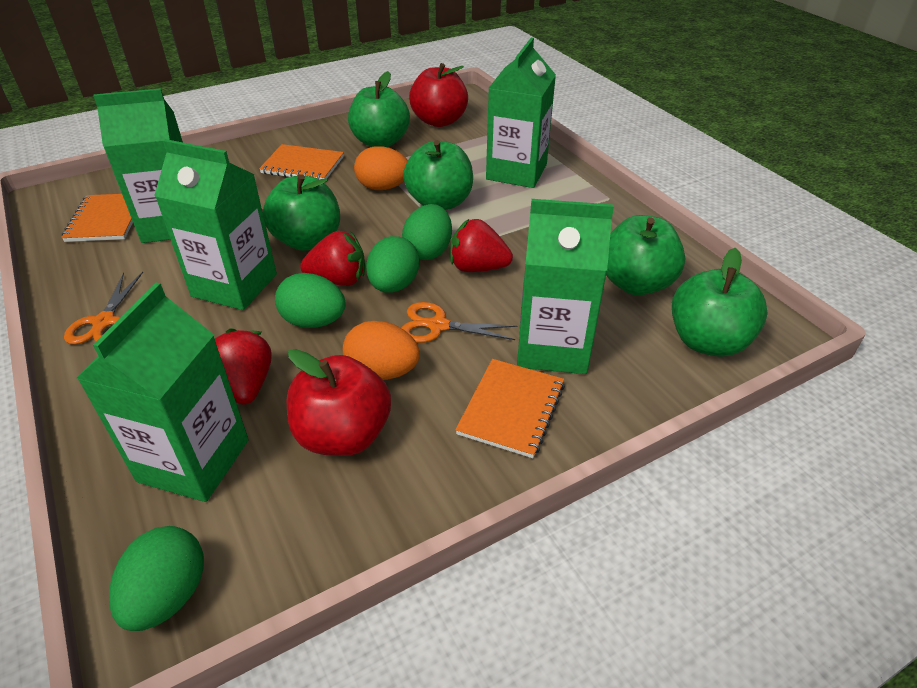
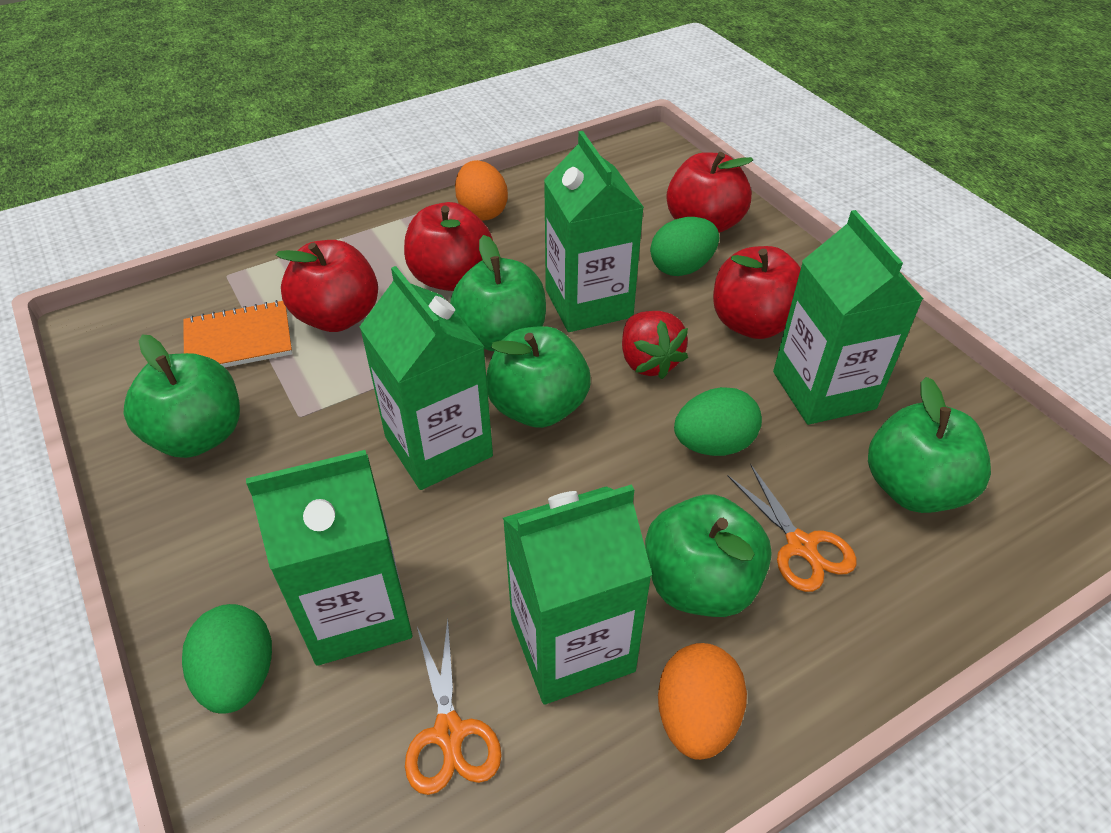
green egg: [109,526,204,631] [275,273,346,328] [366,236,419,293] [402,204,452,260] = 4 -> [182,604,272,713] [650,217,719,276] [674,387,762,456] = 3
orange notebook: [61,194,133,242] [259,144,344,179] [455,359,565,458] = 3 -> [183,300,292,368] = 1
red apple: [286,349,391,456] [409,63,468,127] = 2 -> [276,240,378,332] [404,202,493,291] [666,152,753,233] [713,246,801,339] = 4
red strawberry: [214,328,272,405] [300,231,365,286] [450,219,513,272] = 3 -> [622,311,688,379] = 1

